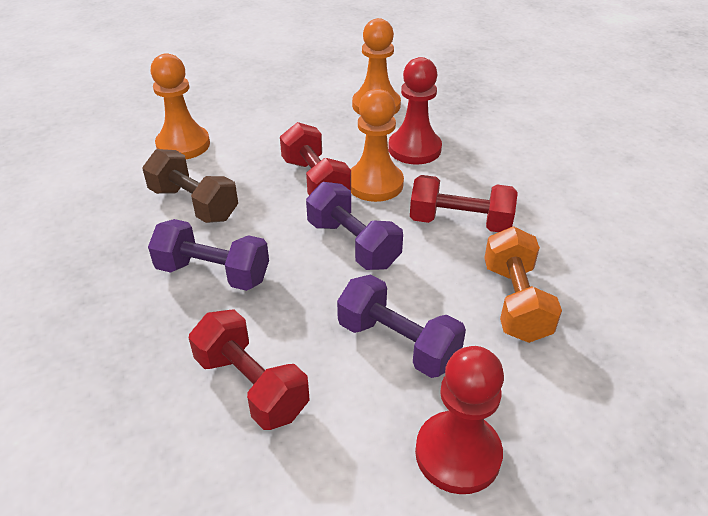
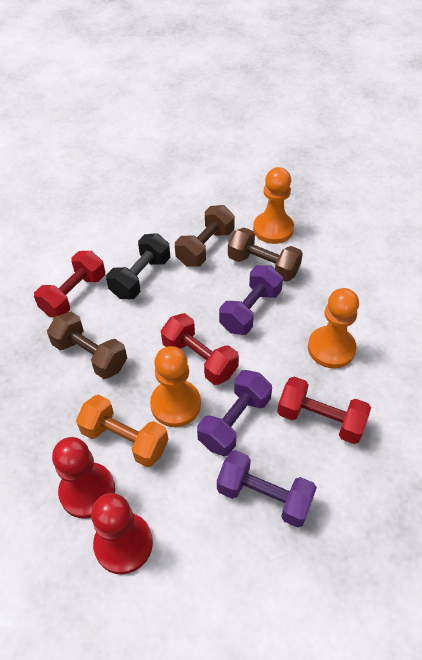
black dumbbell: none = 0 -> [106,233,170,299] = 1
brown dumbbell: [142,149,238,223] = 1 -> [47,312,127,379] [175,205,235,267] [228,228,303,282] = 3

